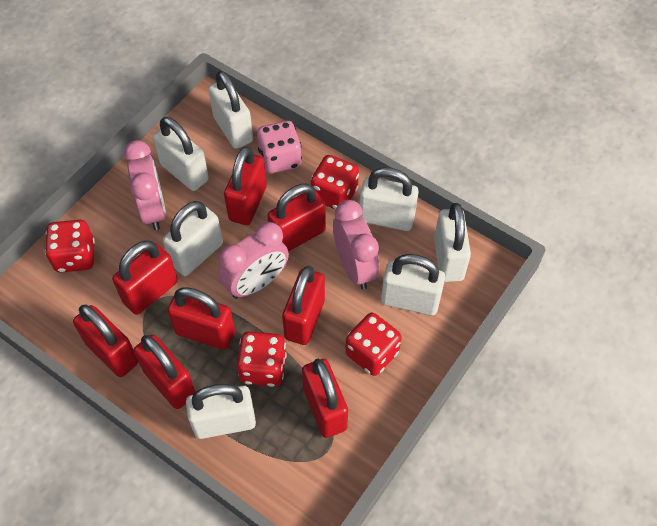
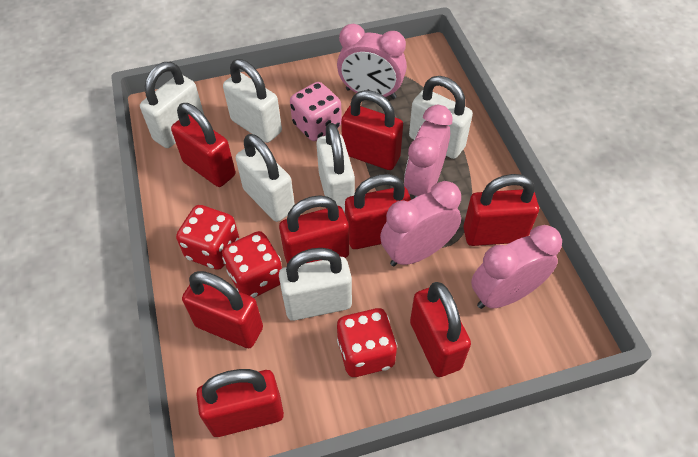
pink clock: [124,140,166,230] [218,222,289,299] [333,200,379,290] = 3 -> [337,24,407,99] [380,181,461,266] [404,105,453,198] [471,225,562,309] = 4
red dice: [45,220,95,273] [237,331,287,387] [311,155,359,210] [345,313,402,376] = 4 -> [176,205,239,270] [222,231,282,298] [337,308,397,377] = 3
white padlock: [153,117,209,191] [163,201,223,276] [186,384,256,439] [208,71,253,149] [359,167,419,231] [381,254,445,315] [434,203,471,282] = 7 -> [140,62,204,148] [223,59,282,143] [236,134,295,222] [279,248,352,321] [316,123,355,213] [409,76,473,159] = 6

